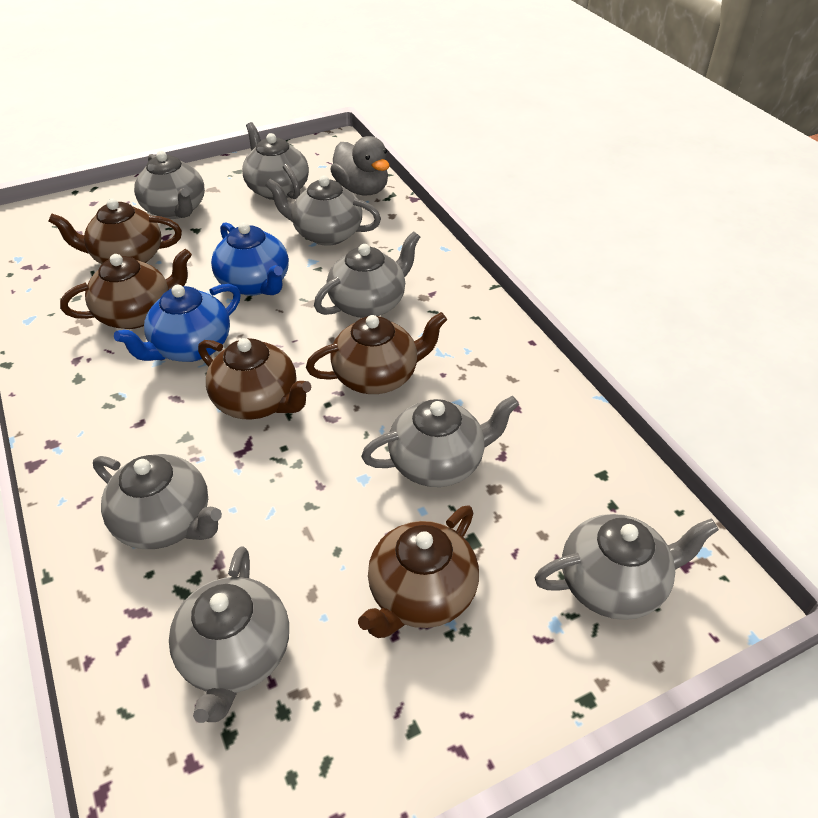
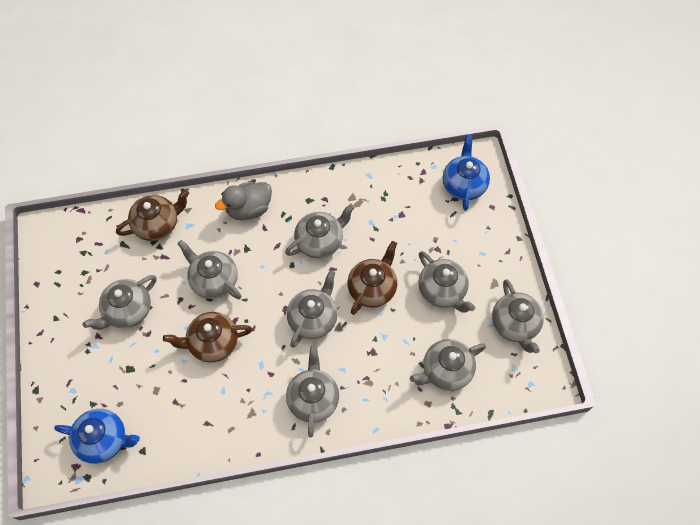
brown teapot: [49,198,182,264] [60,249,192,329] [198,338,311,420] [306,312,447,394] [358,505,479,638] = 5 -> [116,190,189,241] [163,312,252,362] [347,241,397,315] = 3

